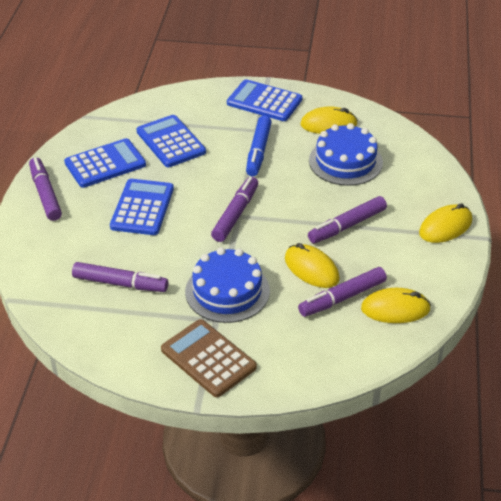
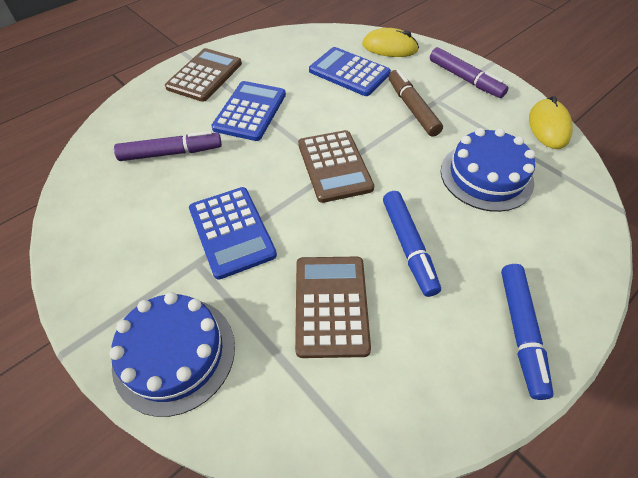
blue calculator: [64,138,146,188] [110,179,174,235] [136,115,206,167] [227,79,302,121] = 4 -> [189,187,277,280] [211,81,286,141] [309,47,391,96] = 3
blue marker: [246,116,272,176] = 1 -> [383,191,441,297] [501,264,553,400] = 2
brown calculator: [161,319,257,397] = 1 -> [165,48,242,102] [295,257,371,358] [298,130,374,203] = 3
brown marker: none = 0 -> [389,69,443,137] = 1
purple marker: [29,157,62,221] [72,262,168,292] [211,177,258,242] [298,267,387,317] [308,196,387,243] = 5 -> [114,131,222,161] [430,47,509,98] = 2
yellow mouse: [285,243,340,288] [300,107,358,134] [361,288,431,323] [419,203,472,243] = 4 -> [362,28,419,57] [529,96,573,149] = 2

